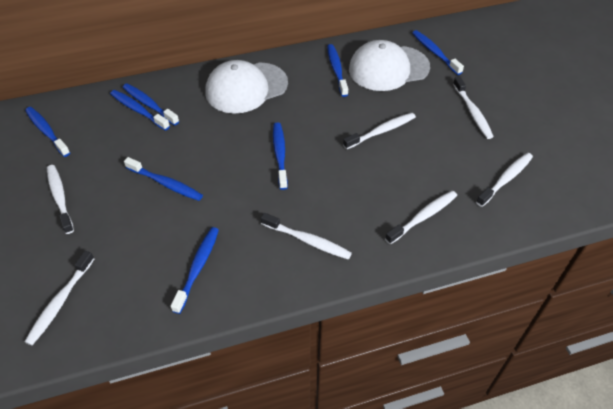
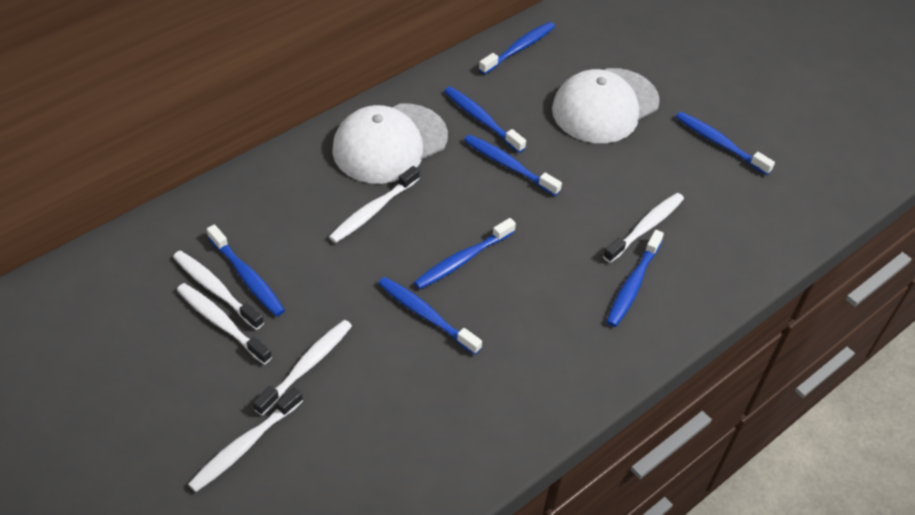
white toothbrush: [25,251,94,345] [47,165,74,234] [261,213,352,260] [343,113,416,149] [385,190,457,244] [453,77,494,139] [476,153,533,207] = 7 -> [173,250,264,330] [177,283,272,365] [188,387,303,492] [253,320,352,416] [329,166,420,243] [603,193,684,263] = 6

